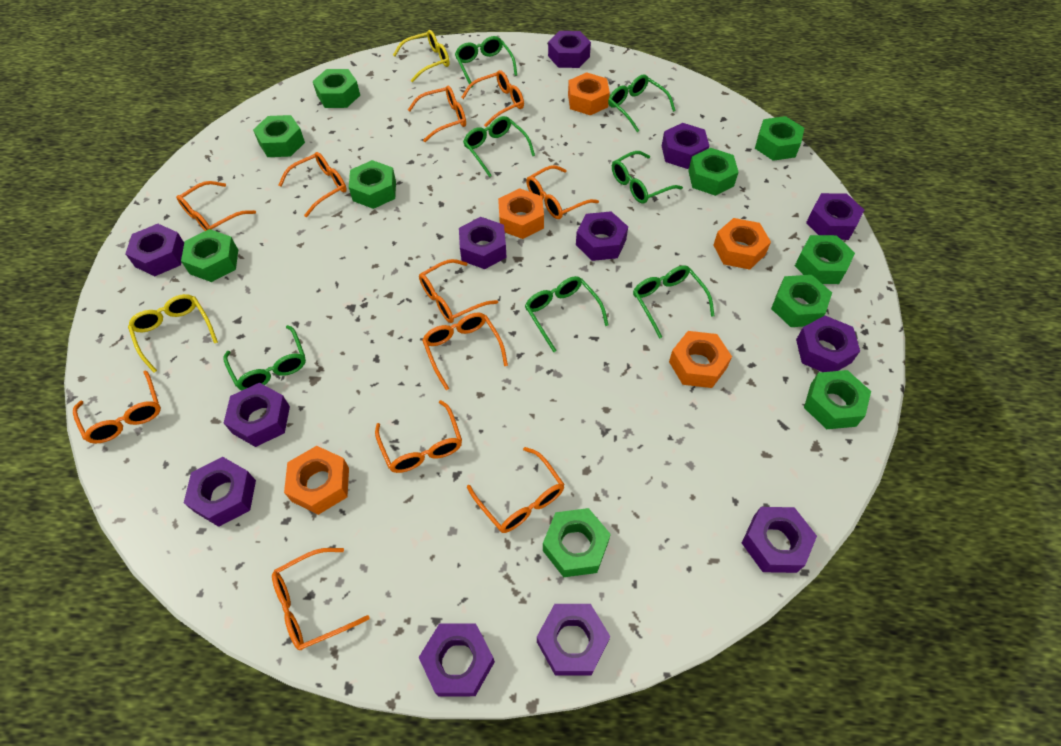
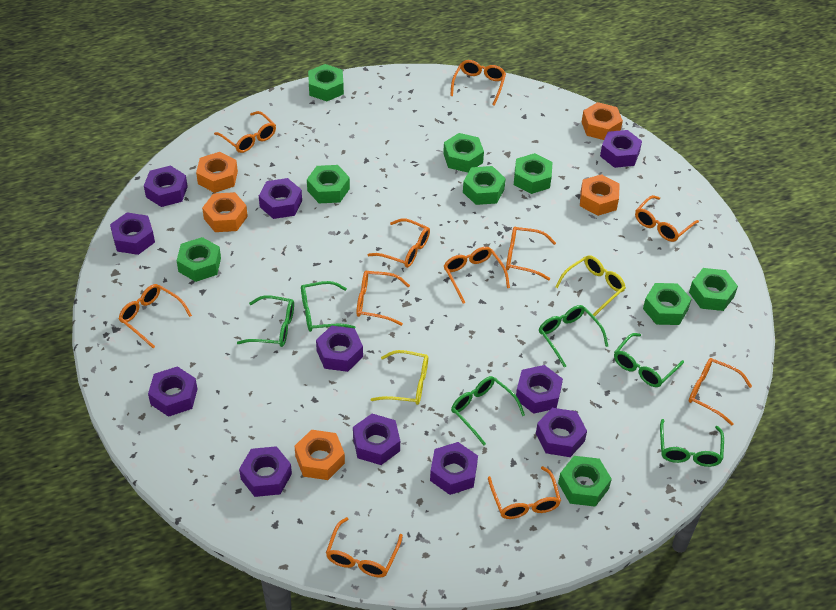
green glasses: [224,325,306,390] [455,36,517,88] [463,116,535,177] [525,276,608,352] [608,75,676,132] [612,151,683,204] [633,265,714,339] = 7 -> [237,295,294,347] [301,281,356,332] [451,376,525,445] [539,305,608,367] [614,333,684,387] [660,419,724,467] = 6
green nut: [181,229,238,282] [253,115,305,157] [313,69,360,108] [349,160,396,209] [543,508,611,577] [688,148,738,196] [755,116,804,161] [771,275,832,327] [795,235,855,284] [804,370,871,429] = 10 -> [177,237,221,282] [307,165,350,203] [308,64,344,101] [443,133,484,173] [463,166,506,205] [514,153,553,194] [558,456,612,507] [643,283,691,325] [689,268,738,311] = 9
purple nut: [125,224,184,276] [184,457,256,527] [224,383,290,447] [419,623,495,696] [459,217,507,269] [537,604,611,675] [548,31,591,68] [576,211,628,261] [662,123,709,169] [742,507,817,573] [796,316,860,372] [806,193,864,240] = 12 -> [110,213,155,255] [144,165,188,207] [148,366,197,417] [239,446,292,497] [259,178,302,219] [316,326,363,372] [353,414,400,465] [430,442,478,495] [516,365,563,414] [536,408,587,457] [600,130,642,168] = 11

